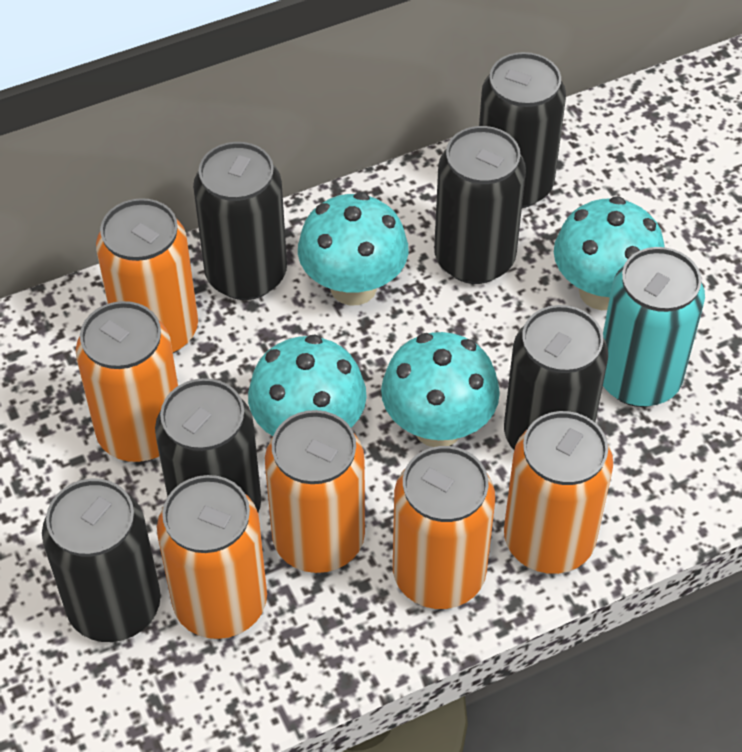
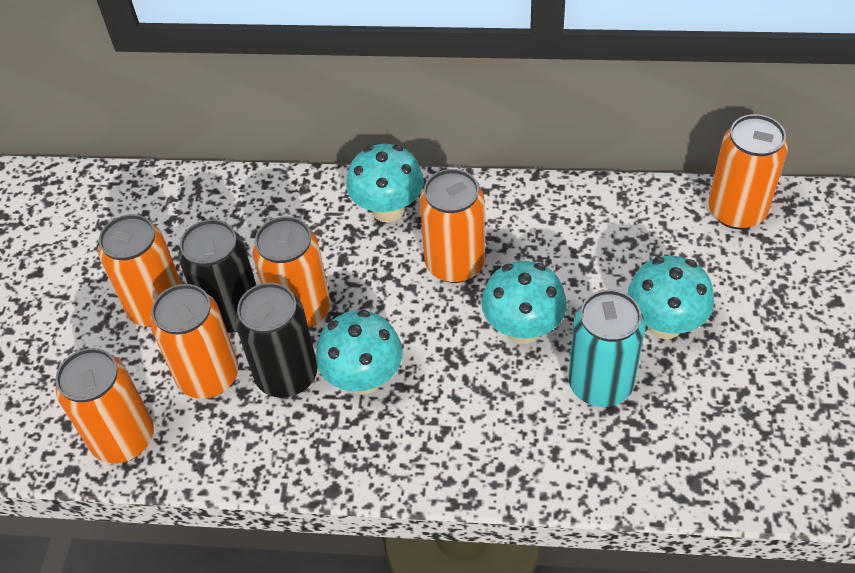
black can: [42,479,161,642] [155,378,261,512] [193,142,287,300] [434,126,526,284] [479,52,566,208] [504,305,608,450] = 6 -> [178,219,256,333] [235,283,317,398] = 2

